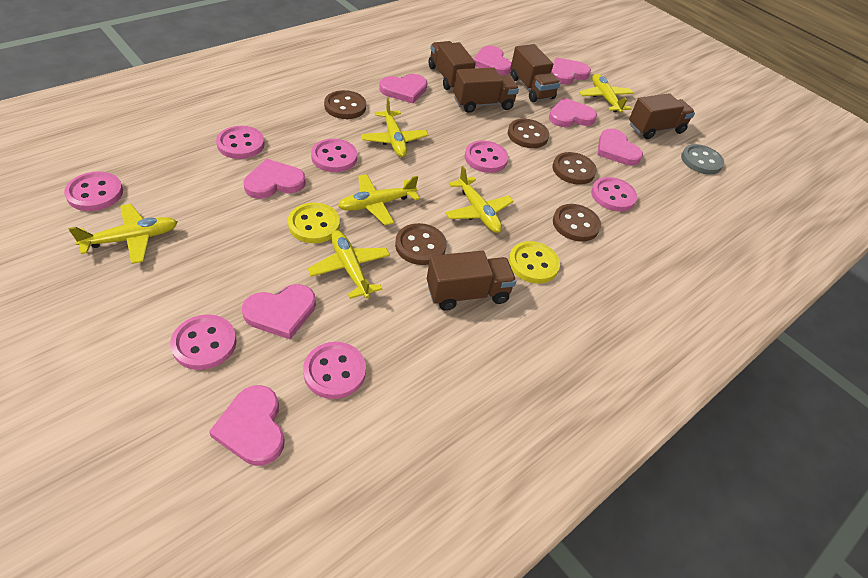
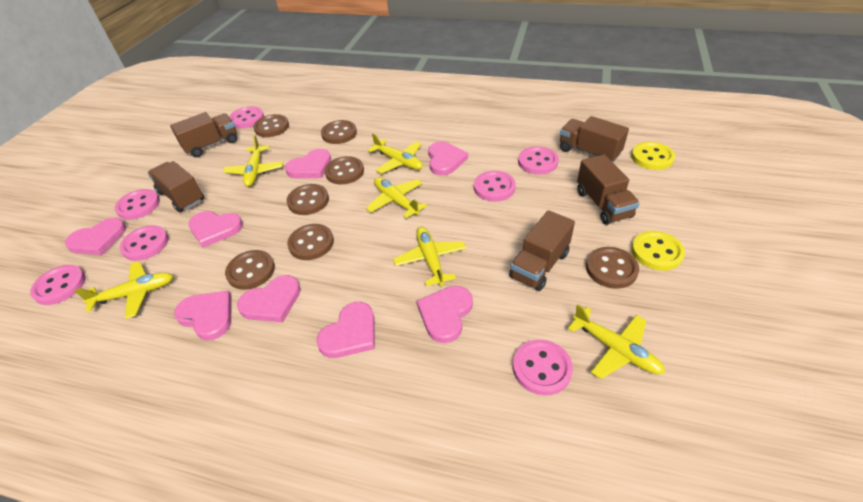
brown button: [324,90,366,119] [395,223,447,265] [508,119,549,148] [553,152,597,185] [553,204,601,242] = 5 -> [225,250,275,290] [253,114,289,137] [286,184,329,215] [287,224,334,260] [321,120,357,144] [325,156,364,185] [586,247,639,289] = 7
grey button: [681,144,724,175] = 1 -> none = 0

